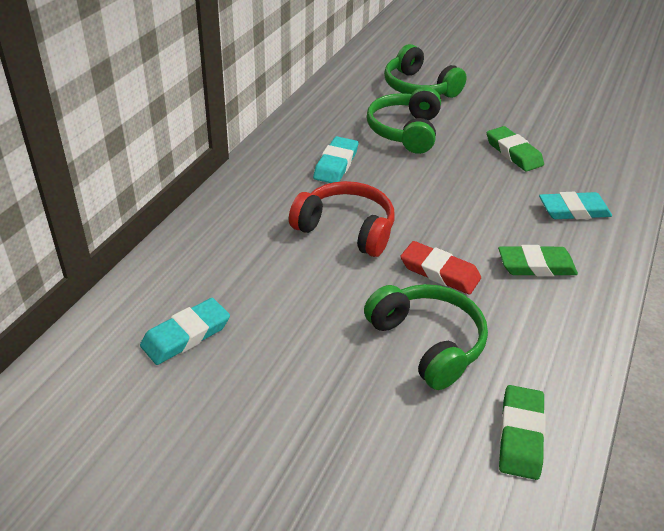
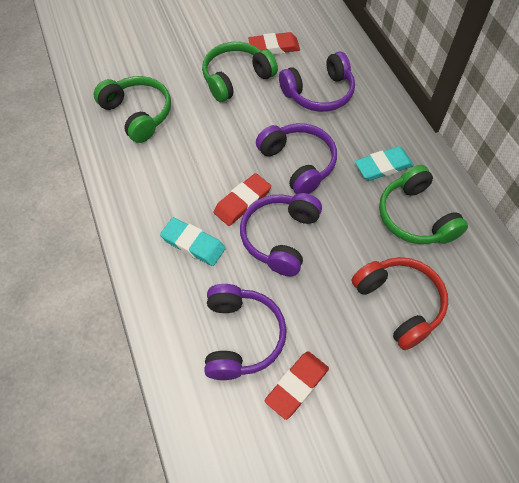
green eraser: [487,126,544,171] [498,245,578,276] [499,385,546,480] = 3 -> none = 0
purple headphones: none = 0 -> [204,284,287,380] [240,193,322,276] [256,123,337,194] [279,52,355,112] = 4
red eraser: [400,241,481,295] = 1 -> [214,173,271,226] [248,32,300,55] [264,351,329,420] = 3
turquoise eraser: [140,298,230,365] [313,136,358,183] [539,192,612,219] = 3 -> [160,217,226,266] [355,146,414,181] = 2

